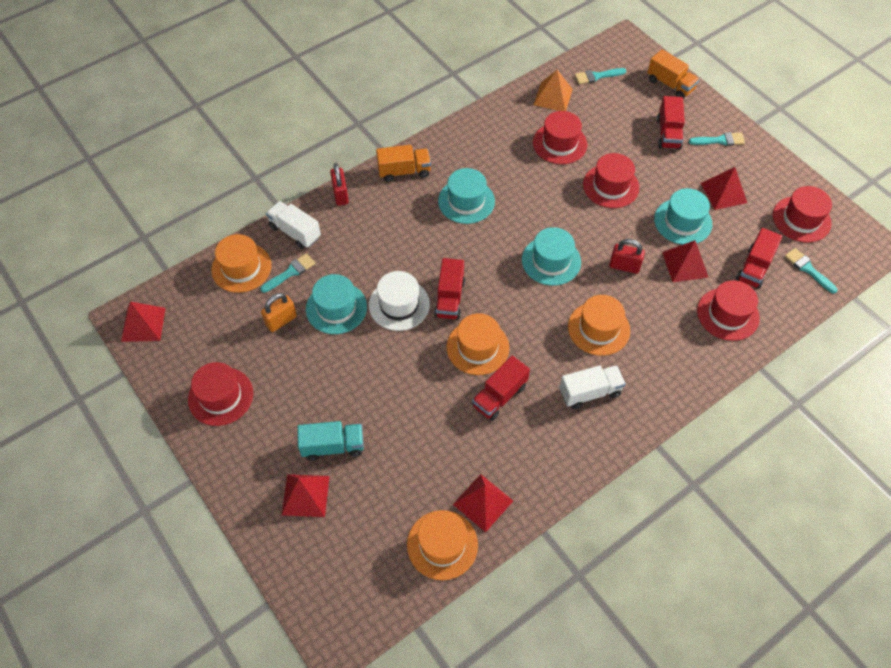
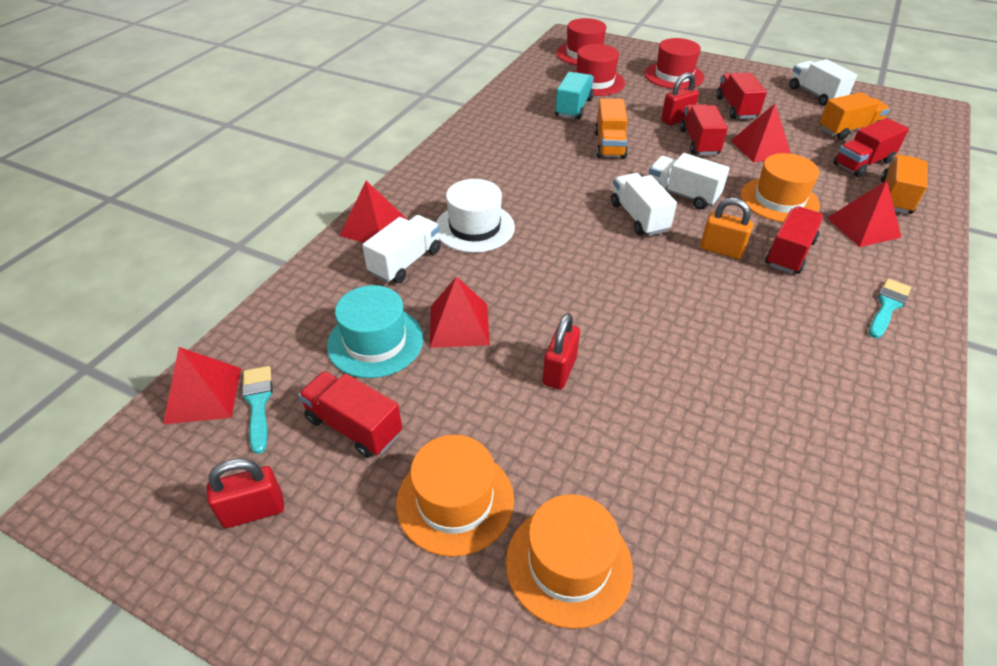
orange hat: [211,234,271,293] [407,510,478,580] [447,313,510,375] [568,295,630,356] = 4 -> [396,435,514,557] [506,494,633,629] [741,153,820,222] = 3
orange pyramid: [534,70,573,111] = 1 -> none = 0
orange truck: [376,145,431,182] [647,49,700,99] = 2 -> [594,98,628,159] [820,92,890,140] [881,154,927,214] = 3
red hat: [188,362,253,426] [533,111,587,164] [583,153,640,208] [697,280,760,341] [773,186,832,243] = 5 -> [556,18,606,65] [572,44,625,96] [645,38,704,89] = 3
red padlock: [330,163,349,206] [609,239,645,274] = 2 -> [207,459,284,528] [543,313,580,390] [661,72,699,125] = 3
red truck: [434,258,465,320] [472,356,530,421] [657,96,685,150] [736,228,782,289] = 4 -> [298,371,402,458] [680,104,728,155] [716,73,767,119] [765,206,824,274] [834,118,909,177] = 5
turquoise brush: [260,253,315,293] [575,68,627,84] [689,132,745,146] [785,248,838,293] = 4 -> [242,366,273,454] [869,279,911,338] = 2
turquoise hat: [306,274,367,334] [438,168,495,224] [522,227,581,286] [654,188,712,245] = 4 -> [327,285,423,378] = 1
white truck: [266,201,321,249] [559,365,626,409] = 2 -> [362,215,441,283] [611,173,677,236] [649,153,730,210] [789,59,857,106] = 4

